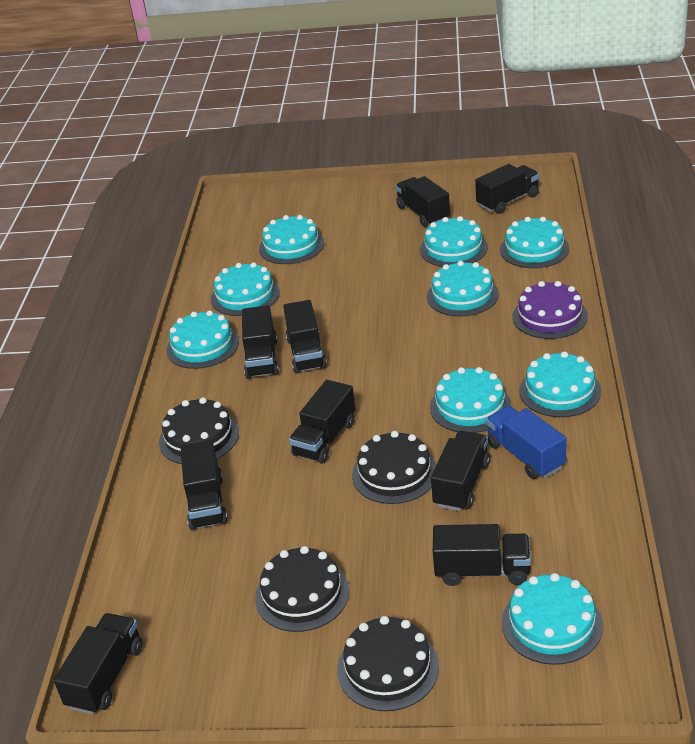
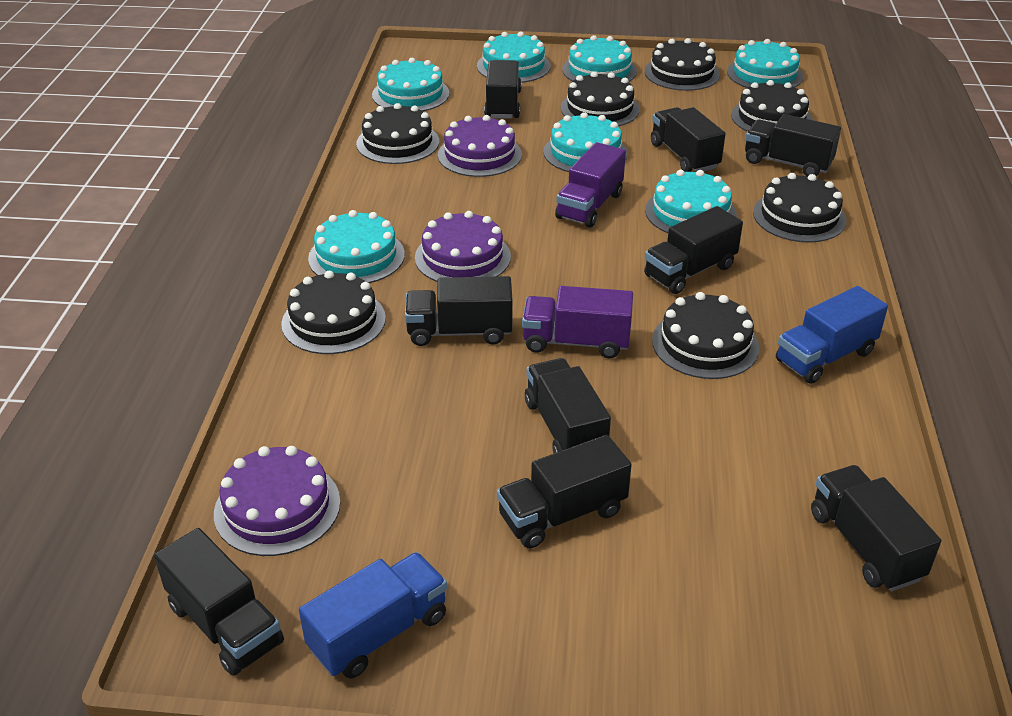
black cake: [159,397,239,464] [255,546,349,632] [337,616,439,711] [352,431,436,504] = 4 -> [281,271,386,354] [356,103,439,164] [561,71,640,126] [645,38,720,91] [652,292,759,379] [731,80,813,132] [753,173,847,243] = 7
blue truck: [486,406,567,479] = 1 -> [299,552,447,679] [776,286,888,384] = 2
purple cake: [512,281,588,339] = 1 -> [214,446,340,556] [415,211,511,282] [438,115,522,177] = 3
purple truck: none = 0 -> [522,286,633,358] [555,142,626,228] = 2
turquoise cake: [166,310,239,369] [211,262,280,316] [259,215,324,264] [420,216,488,267] [427,261,499,316] [430,367,511,433] [500,217,569,268] [502,573,603,665] [519,351,601,417] = 9 -> [308,210,405,283] [372,58,450,111] [477,32,551,83] [543,112,628,172] [562,35,637,82] [645,170,737,233] [727,39,803,88] = 7

